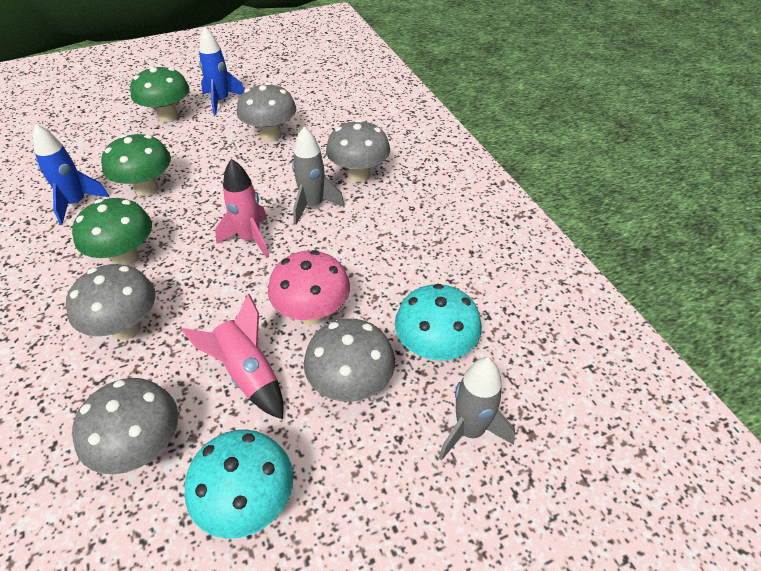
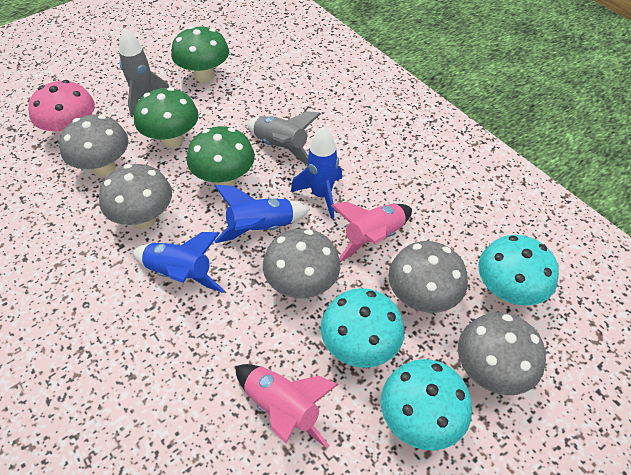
blue rocket: [33,124,109,225] [199,27,244,115] = 2 -> [133,232,225,293] [214,185,310,243] [291,126,342,219] = 3
turquoise mushroom: [185,429,293,539] [395,284,482,362] = 2 -> [321,288,404,368] [381,359,472,451] [478,235,559,306] = 3

